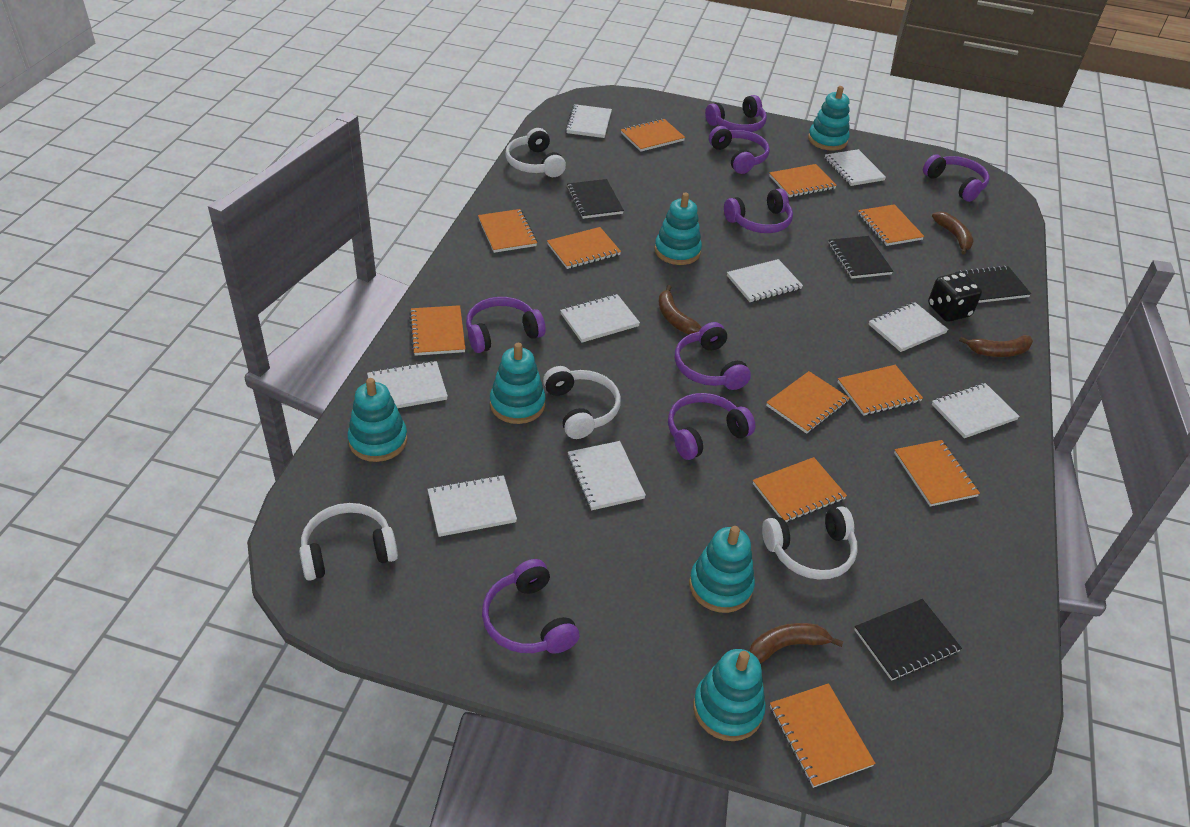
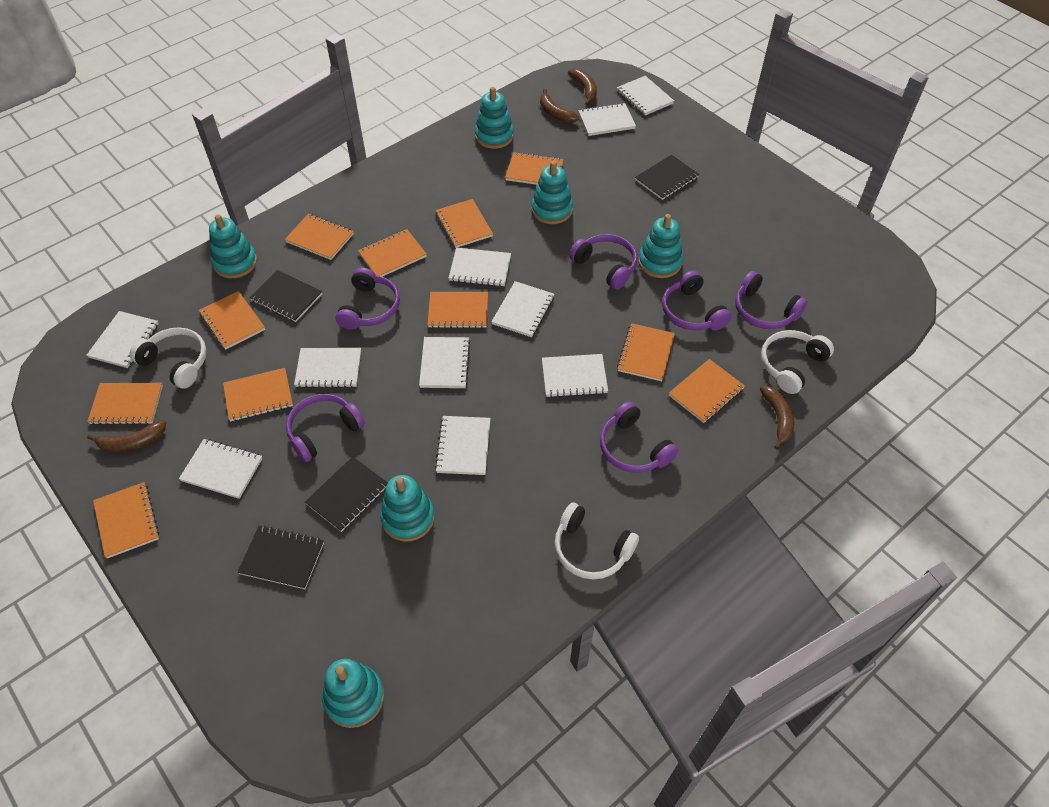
black dice: [928,272,982,322] = 1 -> none = 0
purple headphones: [466,297,546,353] [482,559,579,654] [668,393,756,460] [675,322,751,390] [705,95,767,132] [709,126,770,174] [724,189,793,233] [923,154,990,202] = 8 -> [286,394,365,462] [335,267,400,330] [569,234,638,290] [600,402,679,473] [662,271,732,331] [735,271,807,329] = 6
white headphones: [299,503,398,581] [505,128,566,177] [543,366,621,439] [762,506,858,580] = 4 -> [130,327,207,389] [555,502,639,580] [761,330,834,394] = 3
white notebook: [367,361,448,408] [427,475,517,537] [560,294,640,343] [566,104,612,138] [567,441,646,510] [727,259,803,302] [825,149,886,186] [869,302,949,352] [932,383,1020,438] = 9 -> [86,311,159,368] [179,439,263,499] [294,348,361,388] [419,337,470,388] [435,416,490,475] [449,248,511,287] [491,281,554,337] [542,354,608,397] [578,103,636,136] [617,76,674,116] = 10

